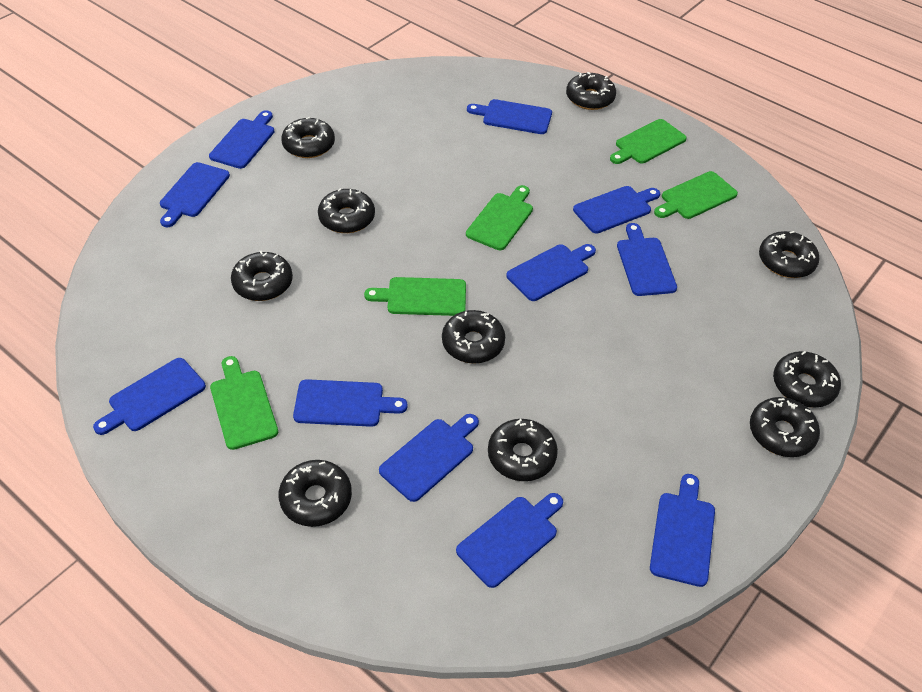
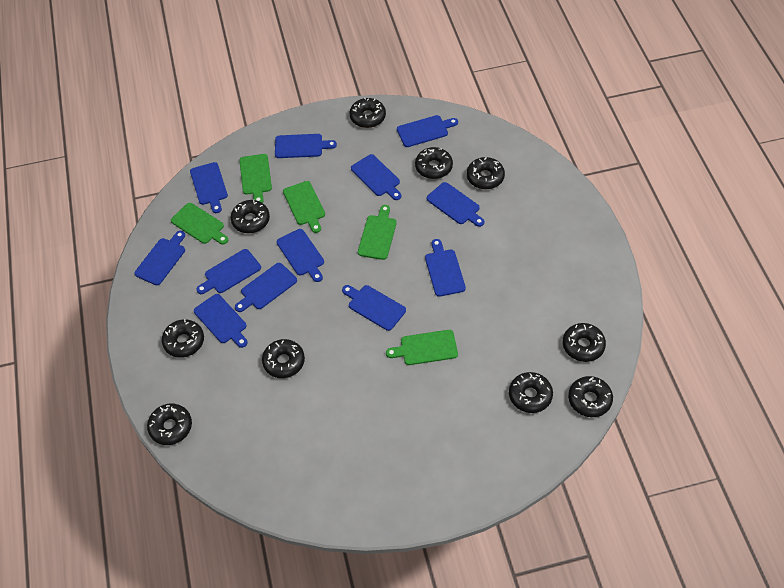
blue cutting board: [93,358,206,435] [160,162,230,227] [209,110,275,169] [293,379,408,427] [379,414,479,502] [456,493,563,588] [467,99,552,134] [506,244,596,301] [573,186,660,233] [617,223,677,296] [650,474,715,587] = 11 -> [134,231,185,285] [190,162,228,213] [194,294,248,348] [196,249,261,294] [235,263,297,312] [275,134,337,158] [277,229,324,282] [342,285,406,331] [351,154,401,200] [397,115,458,147] [425,239,466,297] [427,182,484,227] = 12

